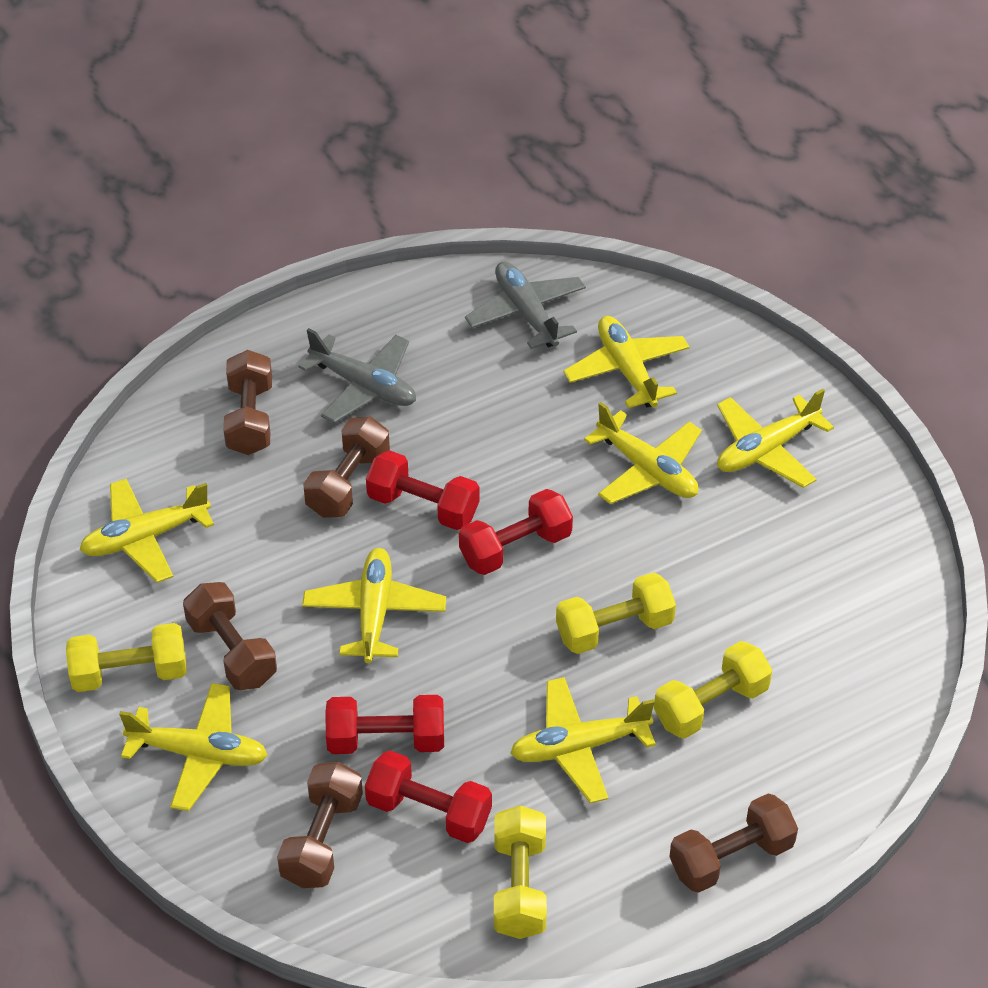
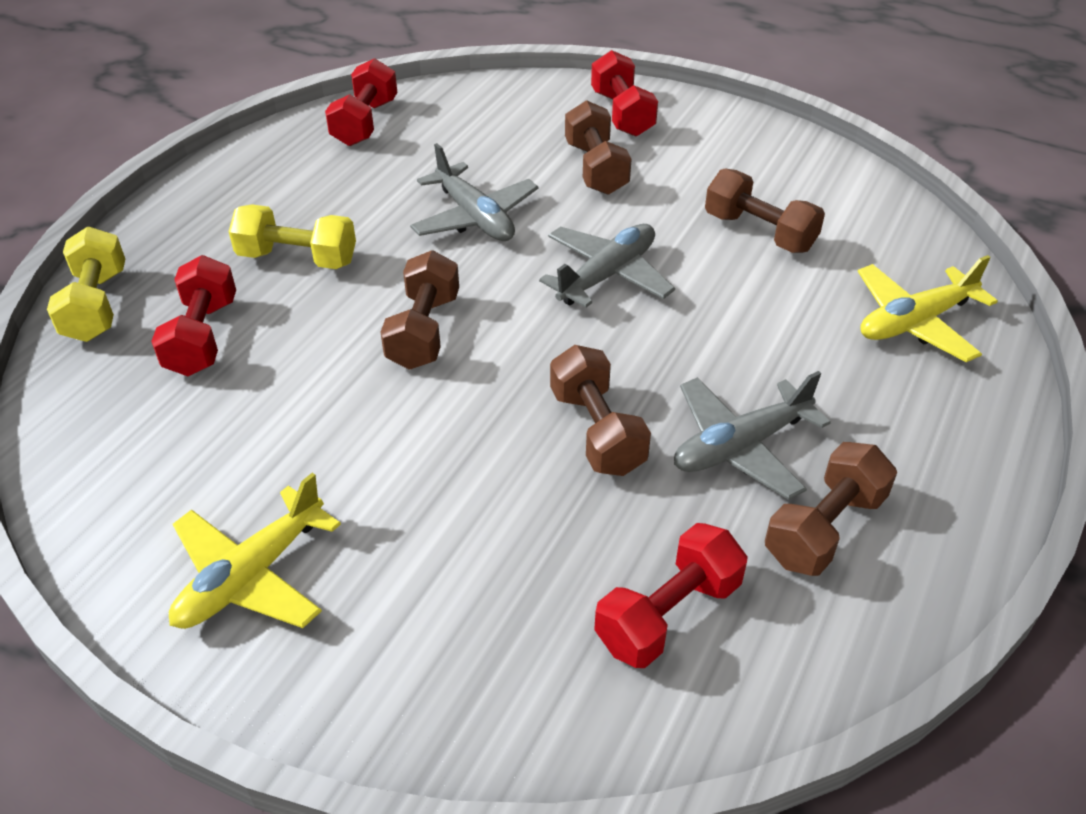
grey plane: [298,328,416,423] [465,261,586,349] = 2 -> [410,143,539,241] [539,224,675,308] [674,371,831,500] = 3
yellow dumbbell: [66,623,187,692] [494,806,547,939] [556,573,676,654] [654,641,772,738] = 4 -> [47,227,125,342] [229,204,356,269] = 2
yellow plane: [79,479,214,583] [119,683,268,811] [302,548,446,663] [510,677,656,803] [563,316,690,408] [584,402,702,504] [717,389,834,488] = 7 -> [169,473,341,629] [858,255,998,362] = 2

